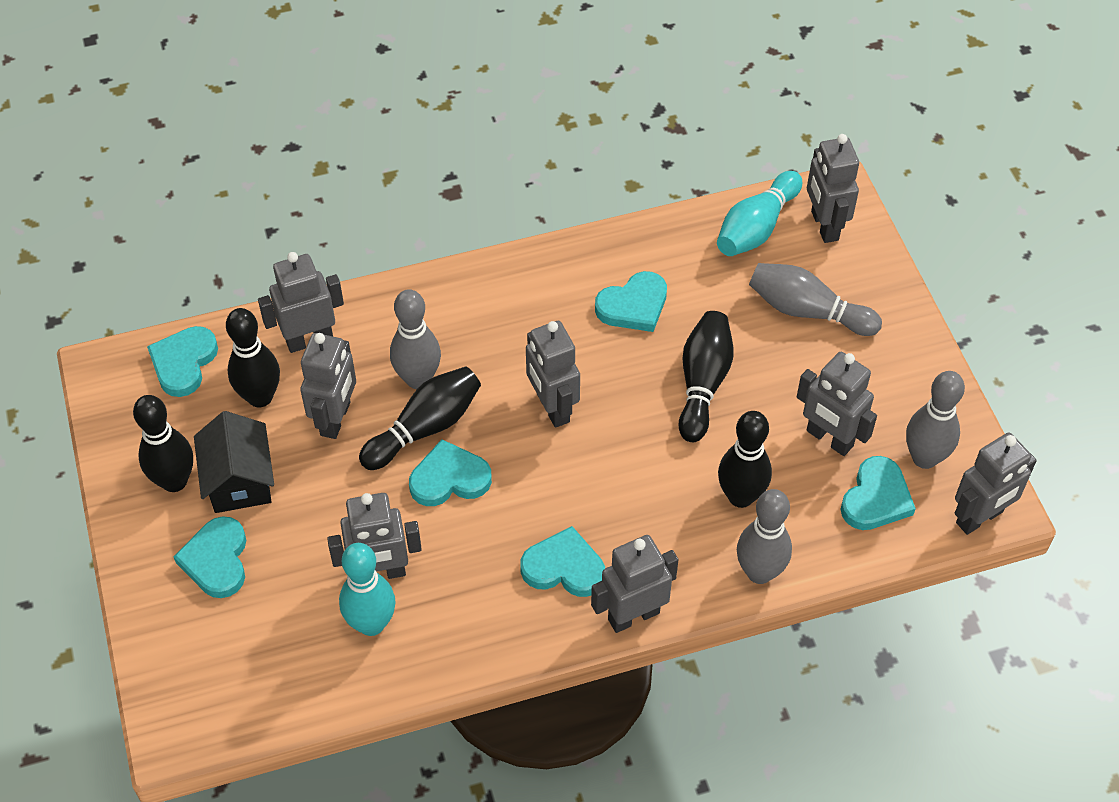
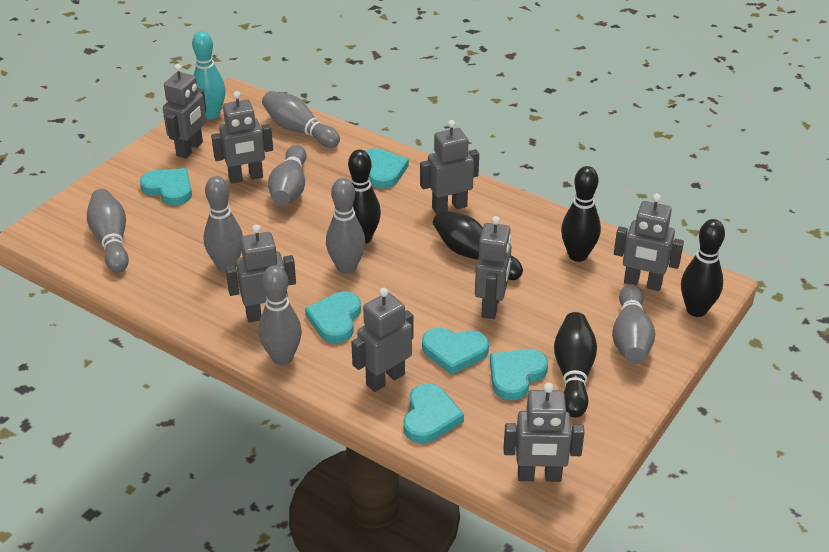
black house: [194,411,274,513] = 1 -> none = 0
grey bowling pin: [390,289,441,389] [737,489,792,584] [749,263,882,336] [906,371,965,469] = 4 -> [87,189,129,273] [203,176,243,272] [259,265,302,365] [262,91,340,148] [268,145,306,206] [326,178,365,274] [612,284,655,364] = 7
turquoise bowling pin: [339,543,395,636] [717,171,802,256] = 2 -> [192,31,226,119] = 1

